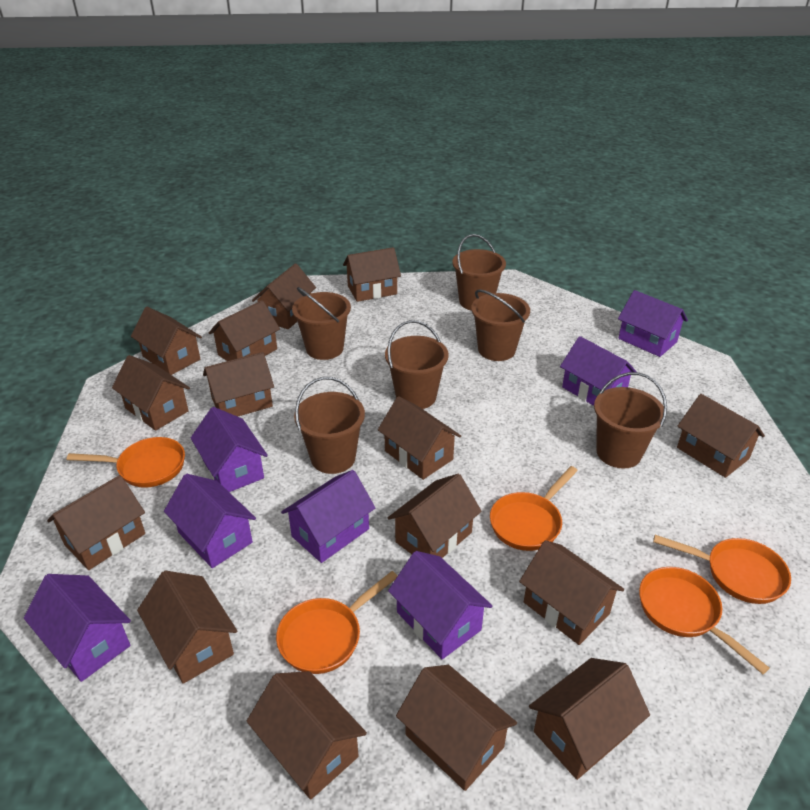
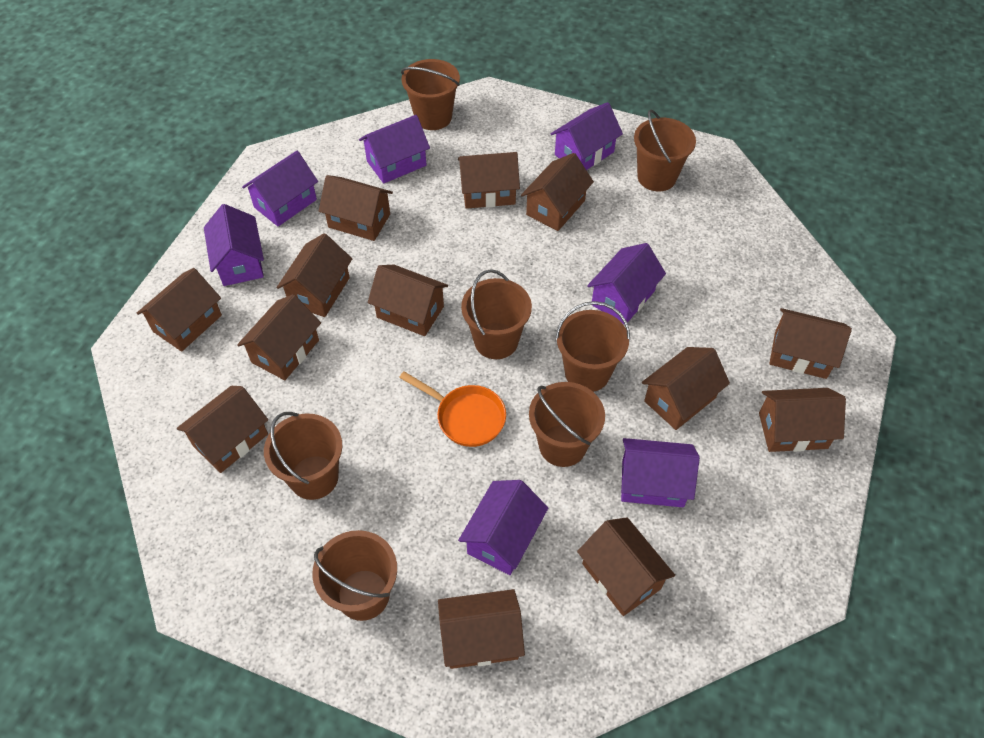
brown bucket: [292,287,351,360] [294,377,365,474] [385,320,449,409] [452,234,506,310] [471,289,530,361] [594,372,667,468] = 6 -> [264,412,342,500] [312,530,397,621] [401,59,460,130] [461,269,532,359] [529,382,605,467] [555,301,630,392] [634,109,696,191] = 7
brown house: [47,475,145,570] [112,355,190,431] [131,307,202,375] [137,571,237,684] [203,352,274,417] [209,300,280,361] [247,671,367,800] [252,263,316,329] [343,247,401,302] [378,396,461,480] [388,474,482,558] [396,665,517,791] [519,540,624,645] [529,658,650,780] [677,394,765,478] = 15 -> [137,268,222,352] [177,386,268,473] [237,294,321,380] [276,233,352,317] [319,175,393,241] [368,265,448,336] [438,589,525,669] [458,152,520,209] [521,153,594,231] [577,517,675,616] [642,347,730,430] [759,388,846,452] [769,308,852,379] = 13
orange pan: [67,437,185,488] [276,571,397,674] [490,466,578,551] [639,567,770,674] [653,535,791,604] = 5 -> [399,372,506,447] = 1

